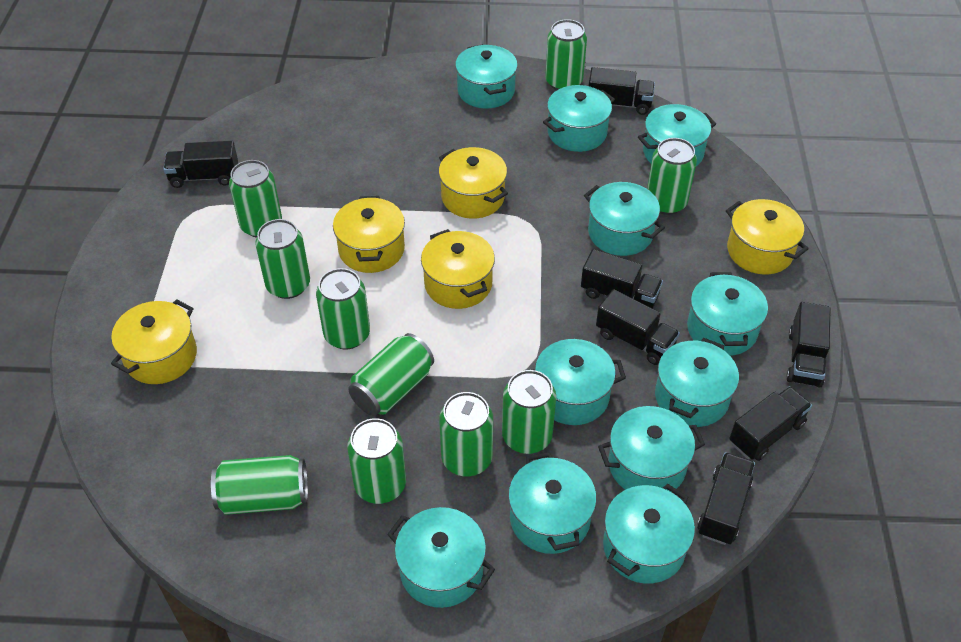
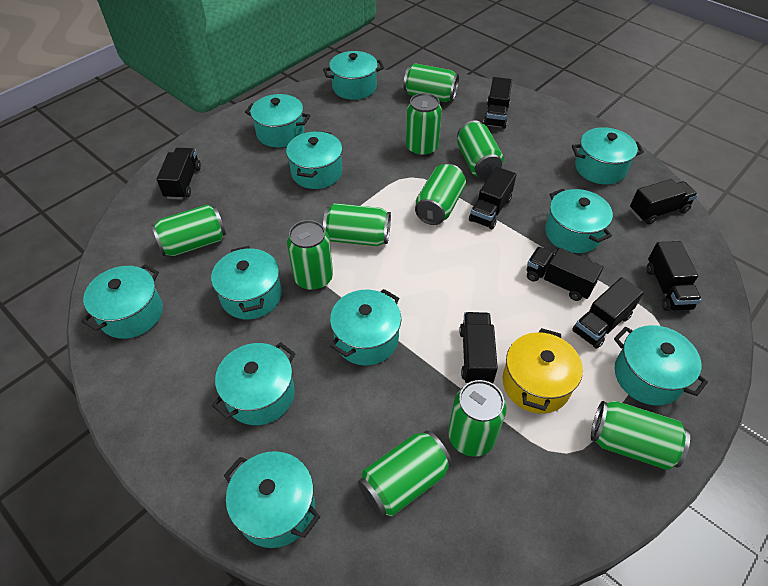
black truck: [163,141,238,188] [581,249,663,308] [589,67,655,115] [596,289,680,365] [697,452,755,545] [729,386,812,461] [786,302,831,387] = 7 -> [157,148,201,200] [459,312,498,384] [469,167,517,229] [483,77,512,129] [527,247,603,301] [572,277,644,349] [630,179,698,224] [647,241,702,311] = 8
yellow pot: [111,299,197,384] [333,196,405,273] [421,229,495,309] [439,147,508,219] [726,199,809,275] = 5 -> [503,328,583,414] = 1

